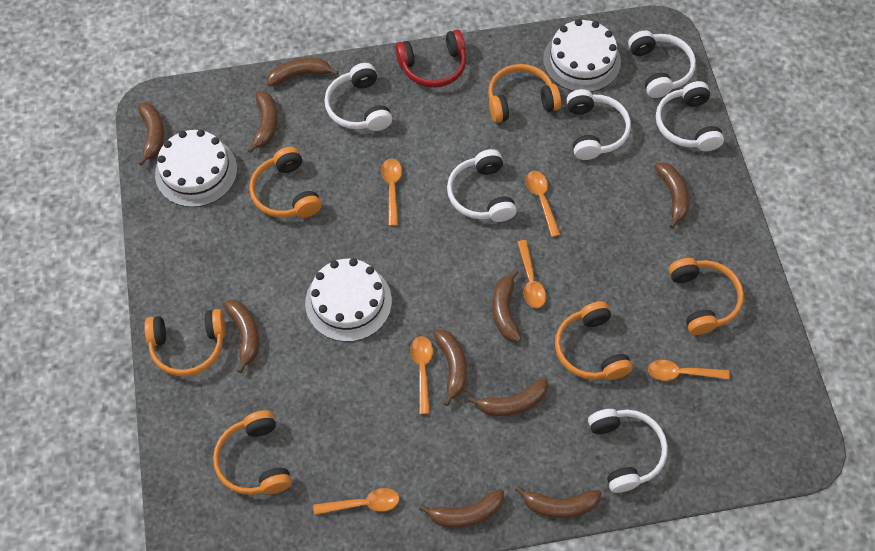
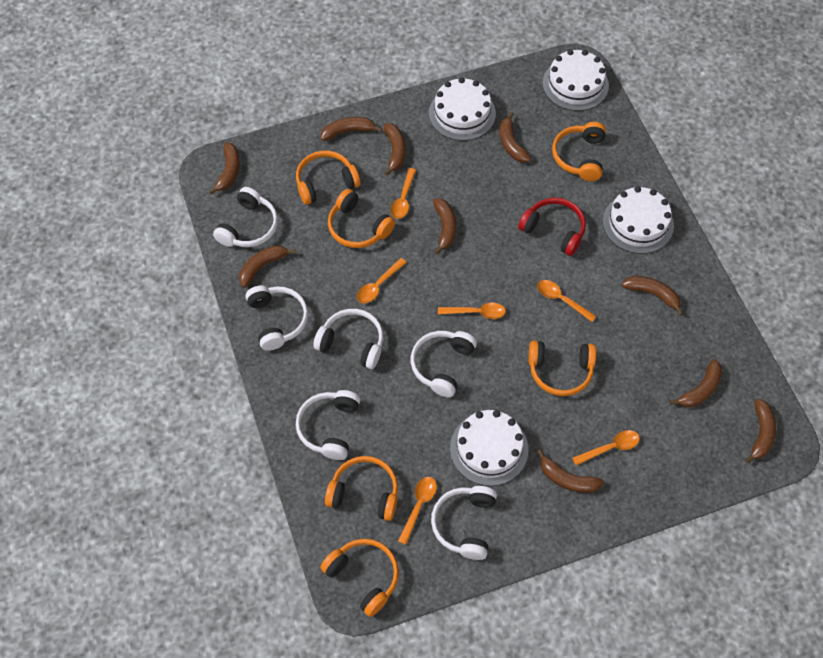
white cake: [155,129,237,207] [305,258,392,342] [543,19,621,92] = 3 -> [429,77,496,141] [450,410,528,486] [542,49,609,111] [603,186,674,254] = 4

